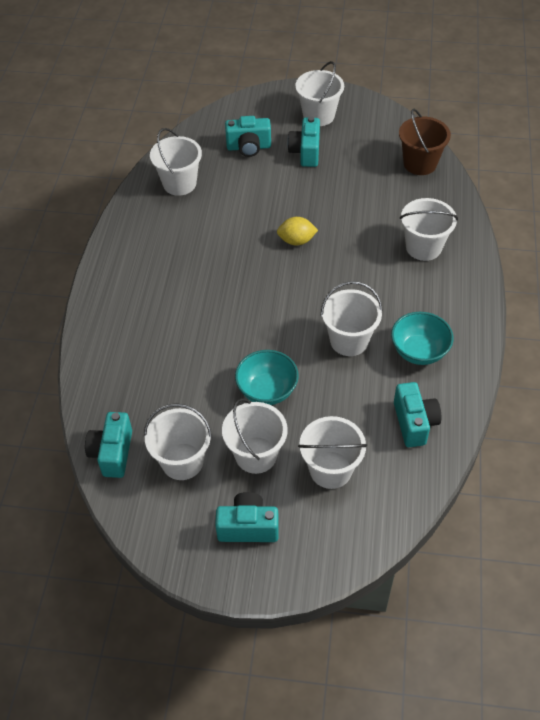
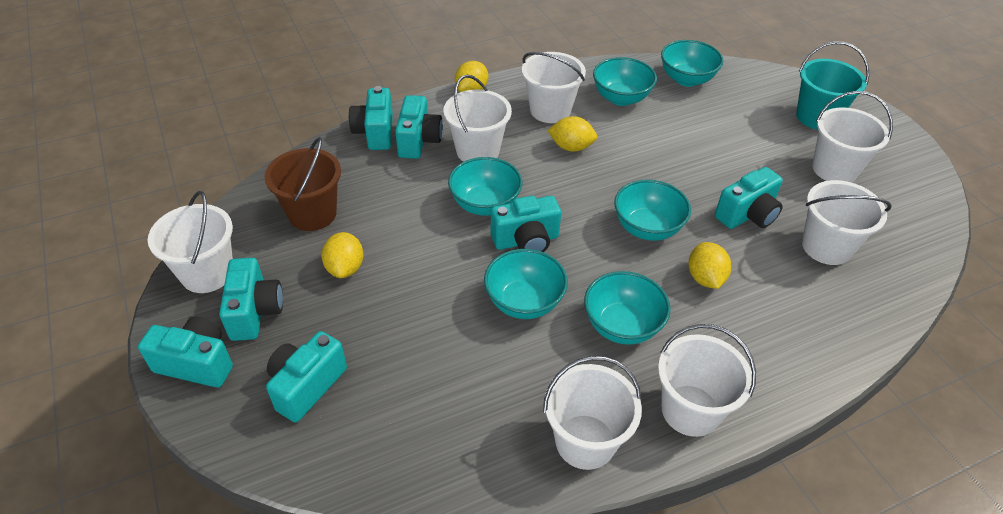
turquoise bowl: [235,350,299,405] [391,312,453,365] = 2 -> [448,157,522,216] [484,249,568,319] [584,271,671,345] [593,57,657,106] [614,179,691,241] [661,40,723,87] = 6
turquoise bucket: none = 0 -> [796,42,870,130] = 1
turquoise camera: [85,412,132,478] [215,492,279,542] [225,116,271,157] [287,116,320,167] [394,382,441,447] = 5 -> [138,317,233,388] [219,258,283,341] [266,331,347,422] [349,86,393,150] [395,95,443,159] [491,196,561,252] [715,167,783,229] = 7
yellow lemon: [277,217,318,246] = 1 -> [321,232,363,278] [455,61,488,92] [547,116,597,152] [688,242,731,289] = 4

